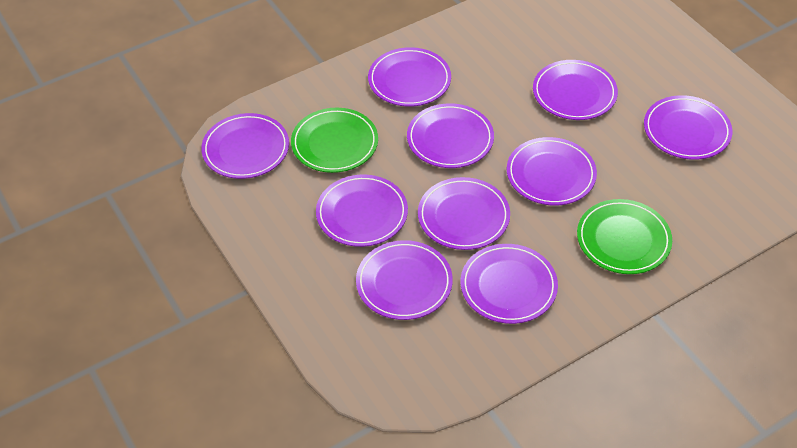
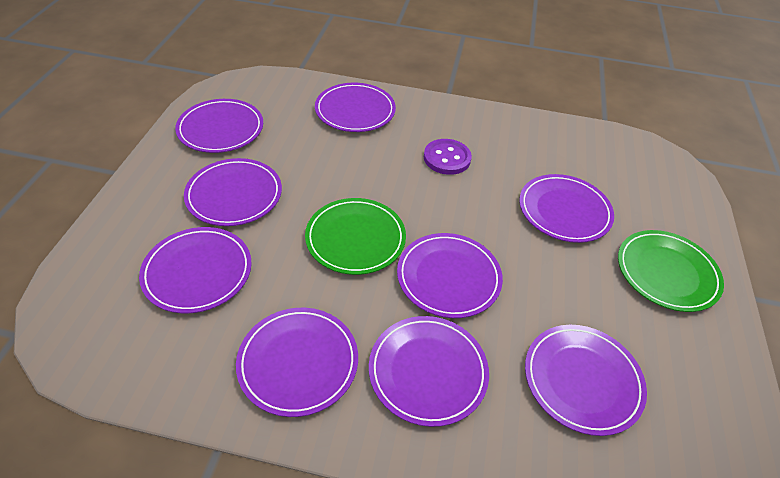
purple button: none = 0 -> [424,139,472,175] = 1
purple plate: [201,113,289,179] [316,175,408,247] [356,240,453,320] [368,47,451,107] [407,103,494,168] [418,177,510,250] [461,244,558,324] [507,137,597,205] [533,60,618,120] [644,95,732,160] = 10 -> [139,227,252,313] [175,99,263,153] [184,158,282,226] [236,308,358,417] [315,83,396,132] [369,316,489,427] [397,233,503,318] [519,174,614,243] [525,325,647,436] = 9

